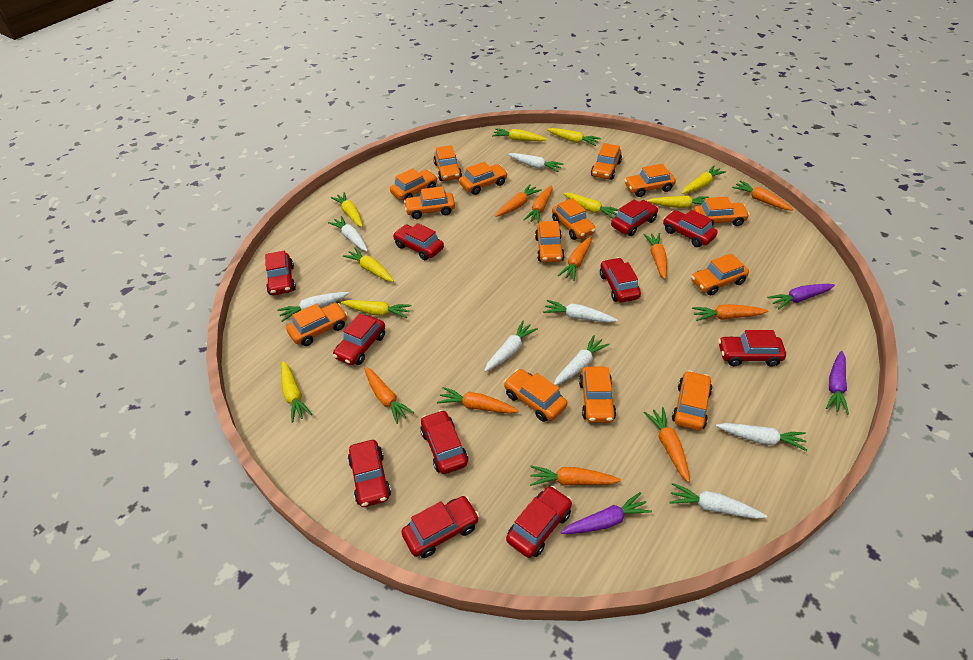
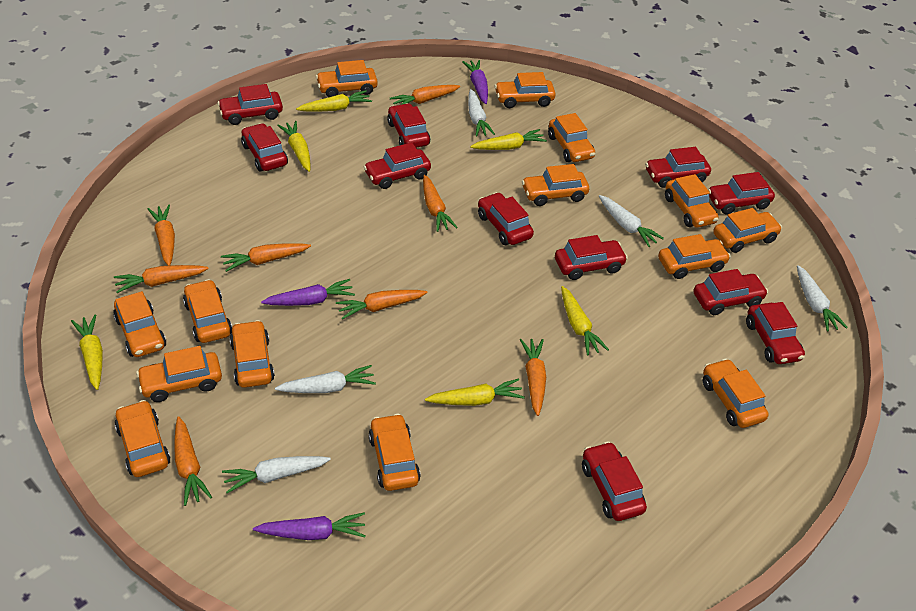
orange carrot: [364,367,414,424] [437,387,519,414] [495,184,542,217] [524,185,552,224] [530,466,621,486] [558,237,591,281] [643,233,667,279] [644,407,690,483] [692,304,768,321] [732,180,793,210] = 10 -> [114,265,209,293] [148,205,175,266] [174,416,212,506] [221,243,311,272] [336,290,427,320] [390,85,460,105] [423,175,458,232] [520,339,546,416] = 8
white carrot: [277,292,349,322] [328,216,368,251] [484,321,538,372] [508,153,563,172] [543,300,617,323] [554,335,610,385] [669,483,767,519] [716,423,807,451] = 8 -> [222,456,331,493] [275,365,376,393] [468,89,495,136] [599,195,664,247] [797,265,848,332] = 5
yellow carrot: [281,361,312,423] [331,192,363,227] [341,300,411,318] [343,248,394,282] [492,128,547,141] [547,128,601,146] [563,193,619,219] [647,196,709,208] [682,166,726,194] = 9 -> [71,314,103,390] [277,121,311,172] [296,90,372,112] [425,378,525,406] [470,129,547,150] [561,286,609,356] = 6

